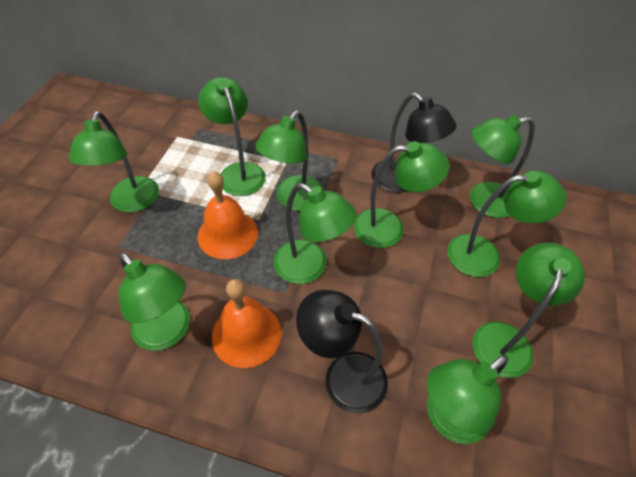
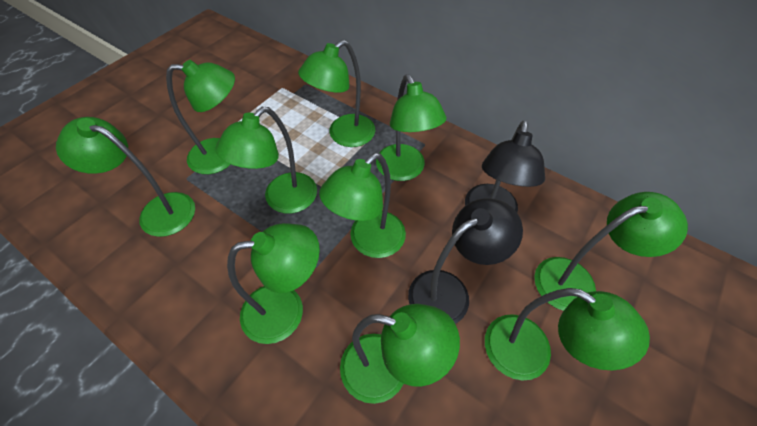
orange bell: [198,171,258,259] [212,279,282,368] = 2 -> none = 0

